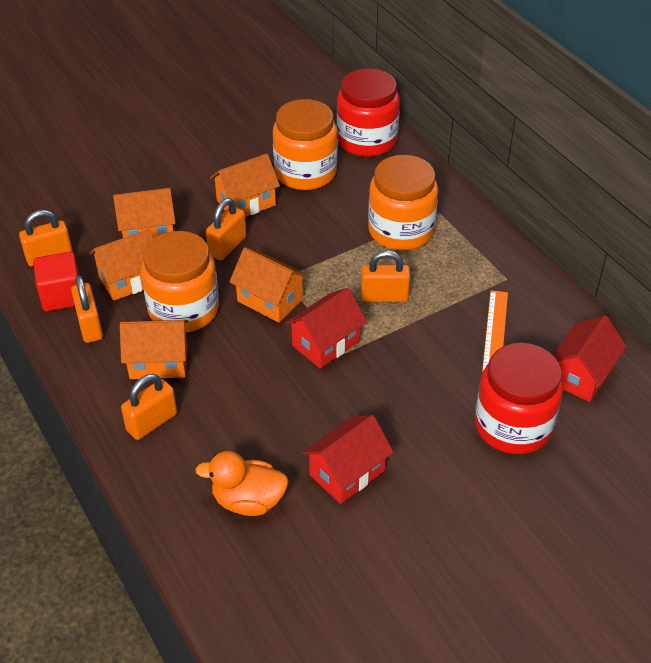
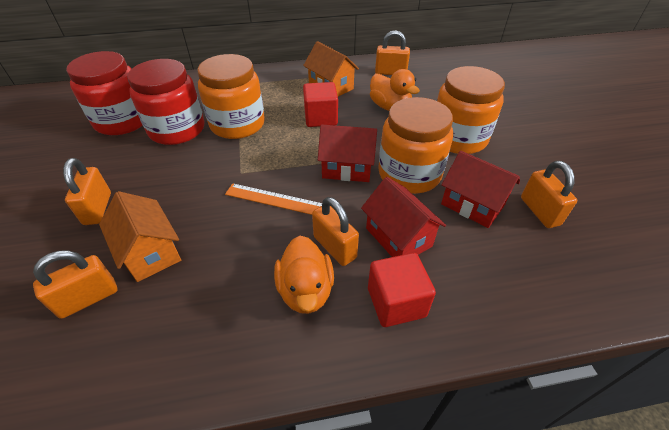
orange duck: [195,451,289,516] = 1 -> [274,236,334,314] [370,69,420,111] = 2
orange house: [89,229,154,301] [113,188,176,238] [120,320,188,379] [210,153,280,217] [229,247,308,323] = 5 -> [99,191,181,282] [303,41,359,96] = 2
red cube: [33,252,80,312] = 1 -> [303,82,338,127] [368,253,436,327] = 2

